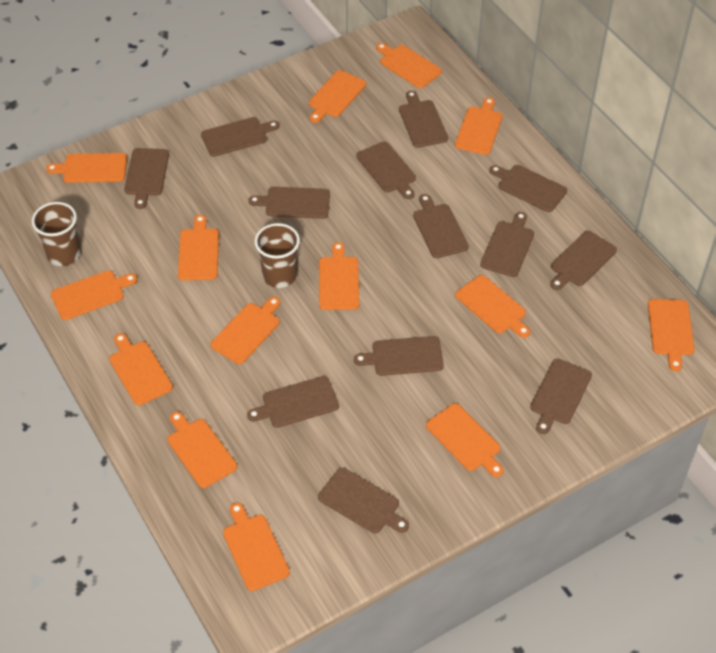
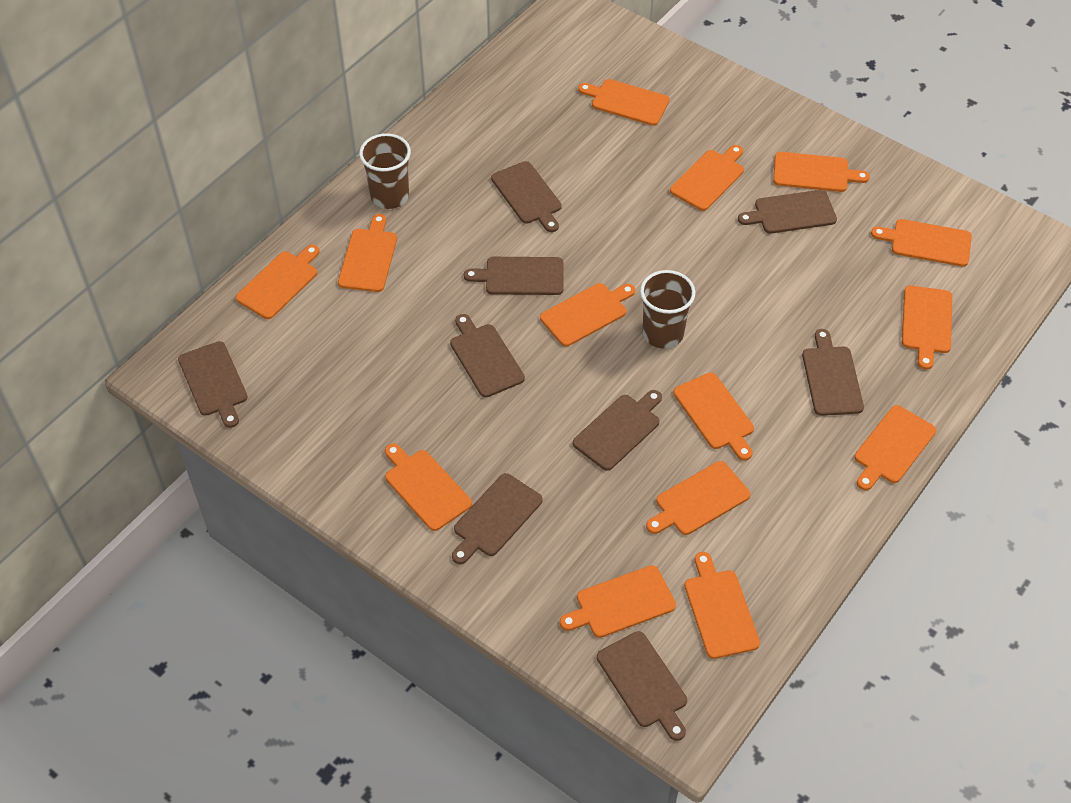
brown cutting board: [124,148,169,209] [201,117,279,157] [247,376,339,428] [248,187,330,219] [318,468,409,533] [354,336,444,376] [356,141,416,199] [399,91,448,148] [413,194,469,258] [480,212,534,277] [489,165,567,212] [530,359,592,434] [550,231,617,290] = 13 -> [178,341,248,428] [450,314,525,397] [452,473,543,564] [464,257,563,295] [491,161,562,232] [573,390,662,471] [597,631,687,741] [738,190,837,234] [802,329,864,416] = 9

